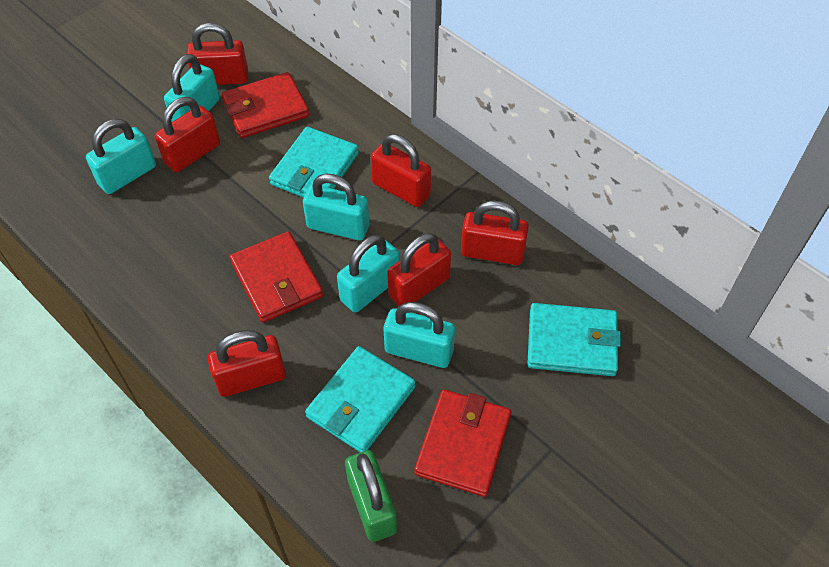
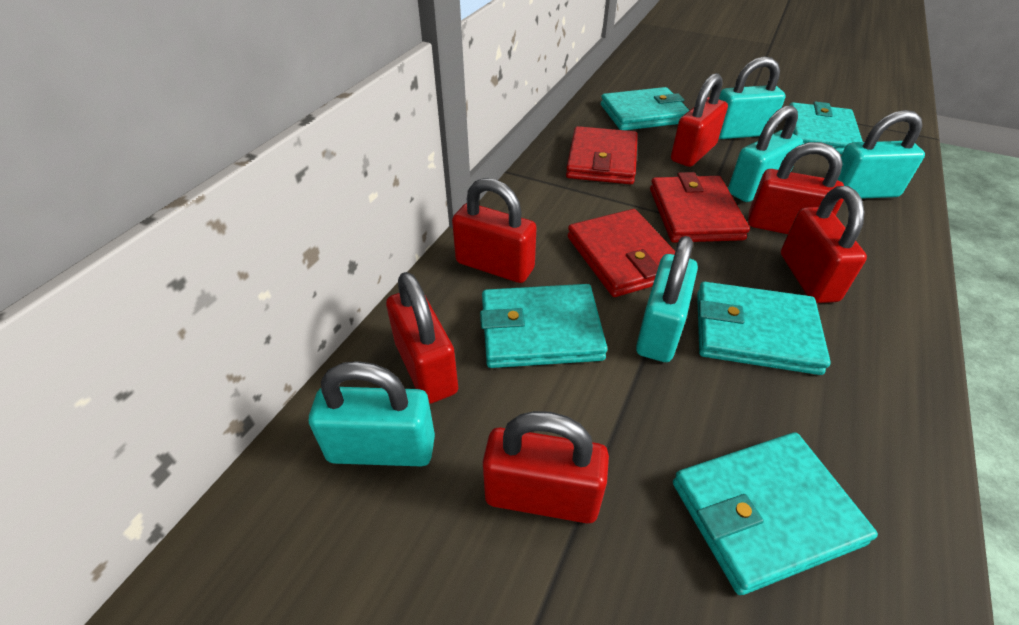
green padlock: [345,450,397,542] = 1 -> none = 0
turquoise wallet: [269,127,359,198] [305,346,416,452] [527,303,621,376] = 3 -> [480,284,608,368] [601,87,690,130] [673,433,878,595] [697,282,831,375] [790,102,863,155] = 5

